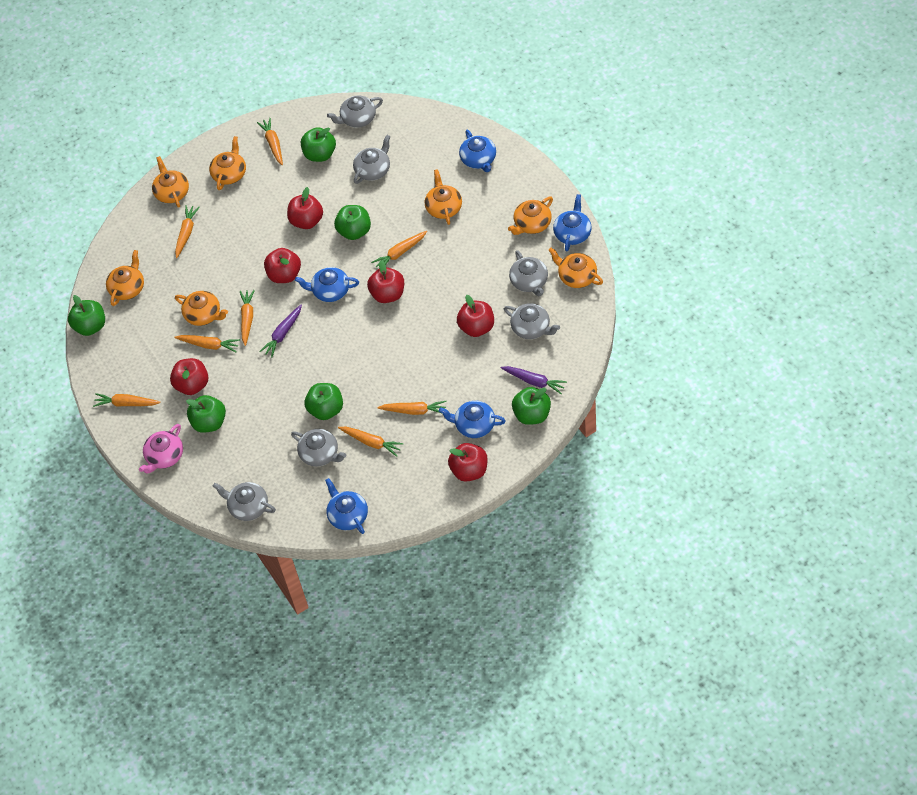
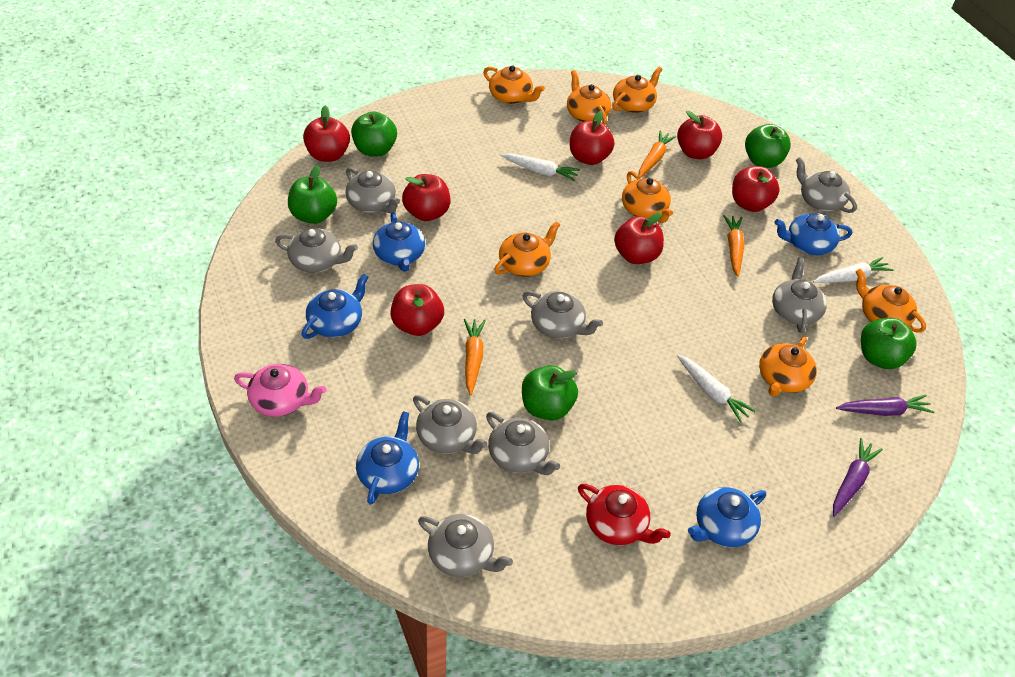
green apple: [68,295,105,336] [186,395,226,433] [301,127,336,162] [304,383,343,420] [334,205,371,240] [512,387,551,425] = 6 -> [288,165,337,224] [351,111,397,157] [522,365,578,420] [745,124,791,168] [861,318,917,369] = 5
grey teapot: [213,482,276,521] [291,429,346,467] [327,95,383,128] [353,135,391,184] [504,303,560,339] [509,250,548,296] = 6 -> [275,228,358,273] [345,167,400,213] [413,395,488,454] [418,514,513,577] [486,412,560,475] [523,291,603,339] [772,257,827,333] [796,157,857,213] = 8
orange carrot: [93,393,161,407] [174,335,240,352] [175,206,200,258] [240,290,255,346] [257,118,283,165] [338,427,404,457] [371,231,427,267] [377,401,446,415] = 8 -> [464,319,486,395] [639,130,677,178] [723,215,744,277] = 3
red apple: [170,358,208,395] [264,248,301,283] [287,187,323,229] [367,260,404,303] [448,443,487,482] [457,295,494,337] = 6 -> [303,106,350,162] [390,284,444,336] [402,174,451,221] [570,111,614,165] [614,212,664,264] [677,111,722,159] [732,166,780,212] = 7
red teapot: none = 0 -> [578,484,671,545] = 1
white carrot: none = 0 -> [500,153,580,181] [677,354,756,423] [813,257,894,283] = 3

